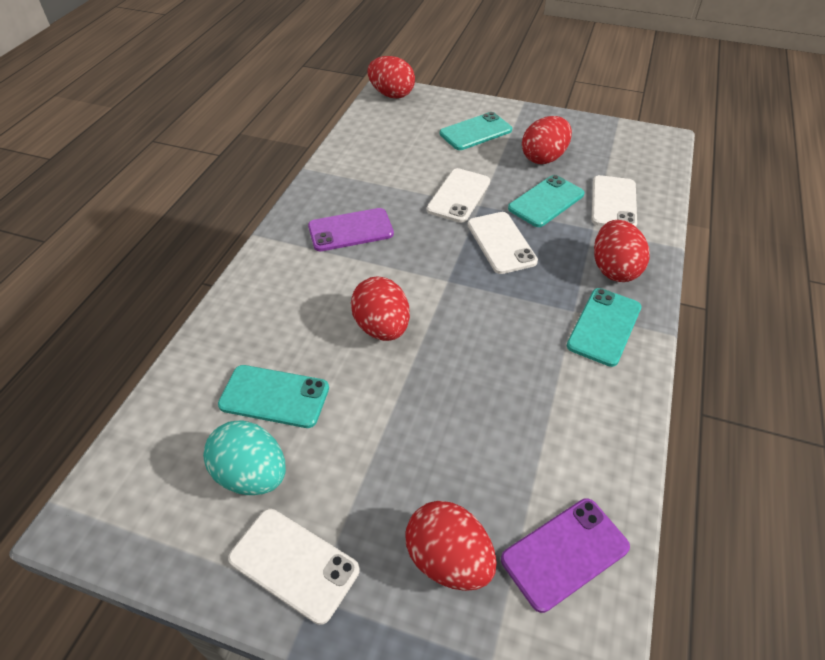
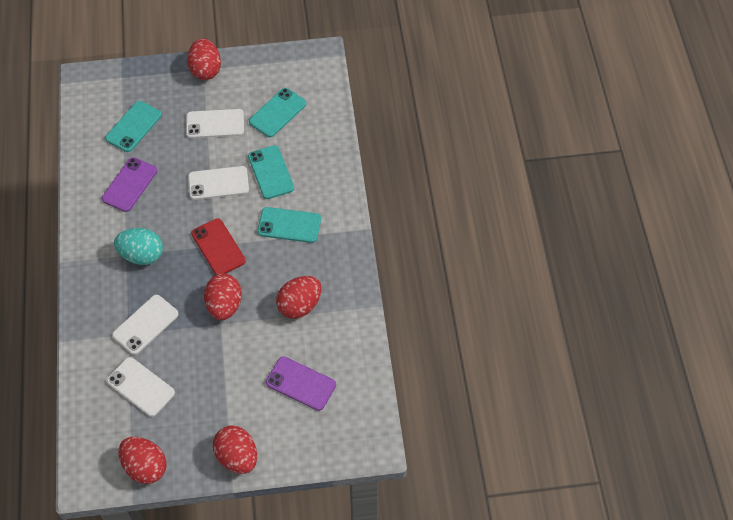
red phone: none = 0 -> [191,218,246,275] = 1

